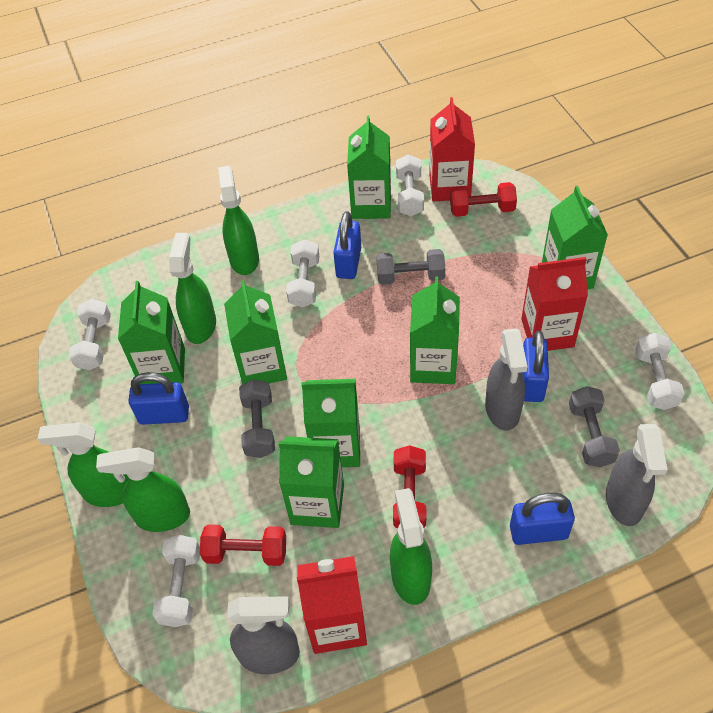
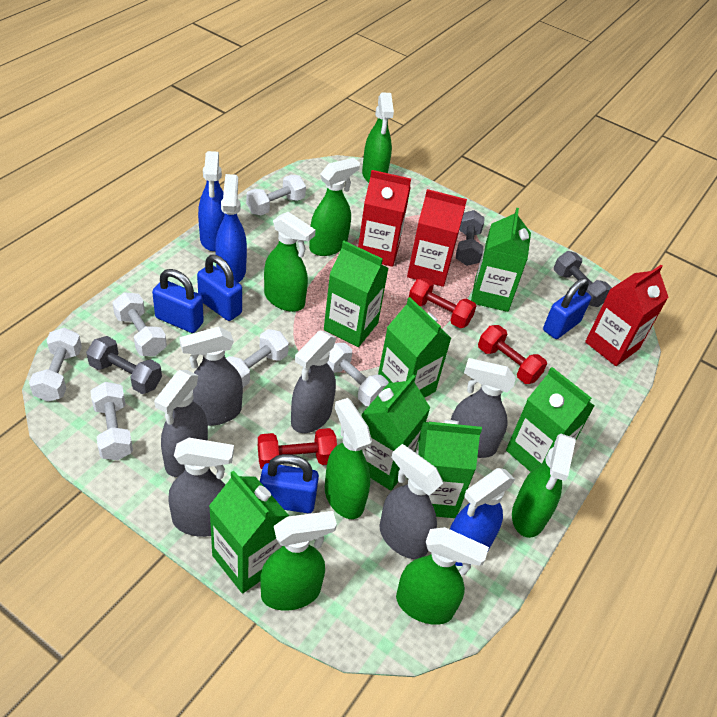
blue spray bottle: none = 0 -> [198,151,225,251] [215,174,247,283] [450,468,515,566] = 3
green spray bottle: [38,423,129,507] [96,447,190,532] [169,233,216,344] [218,166,259,275] [390,488,432,605] = 5 -> [260,511,337,611] [264,212,316,312] [309,158,360,256] [325,398,372,519] [362,92,394,183] [396,527,489,625] [512,434,576,538] = 7
grey spray bottle: [227,596,300,674] [485,329,528,431] [606,424,668,526] = 3 -> [154,370,208,477] [168,438,234,537] [179,327,243,426] [291,330,336,433] [380,444,443,559] [451,358,516,458] = 6
white dumbbell: [69,299,111,370] [152,535,200,627] [286,239,319,307] [396,154,424,216] [635,333,685,410] = 5 -> [29,328,82,402] [91,382,133,460] [113,292,167,356] [226,329,289,387] [246,175,306,216] [327,343,389,406] = 6

